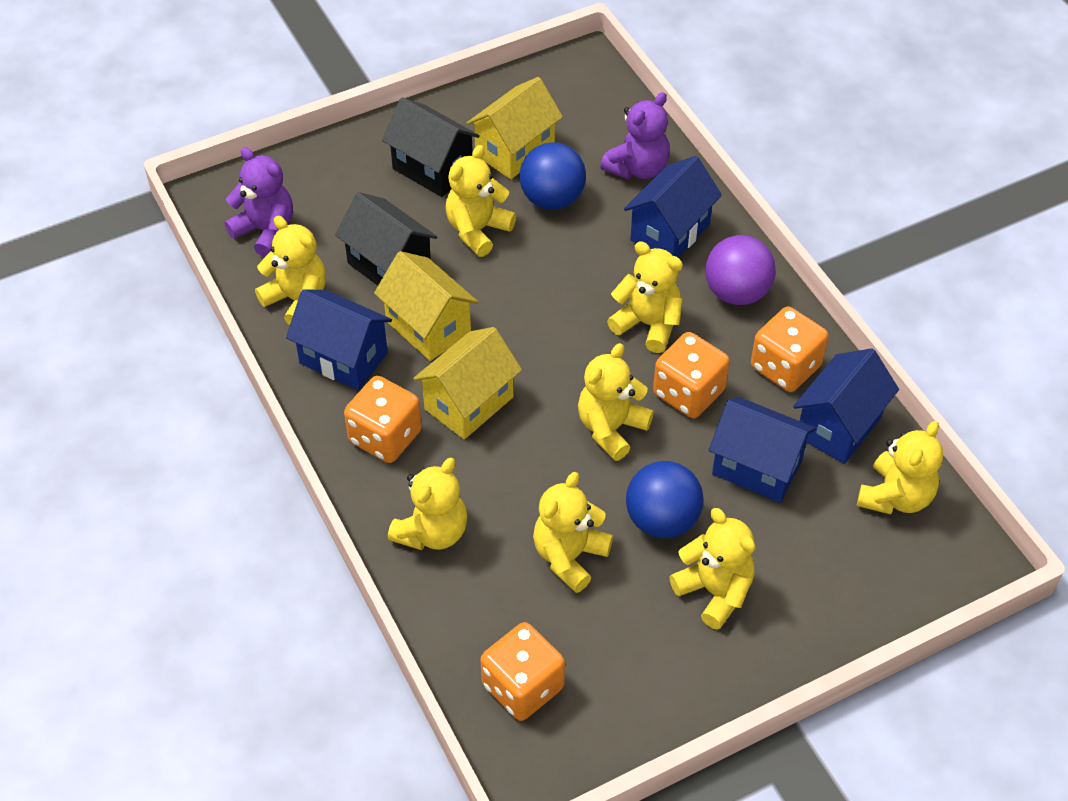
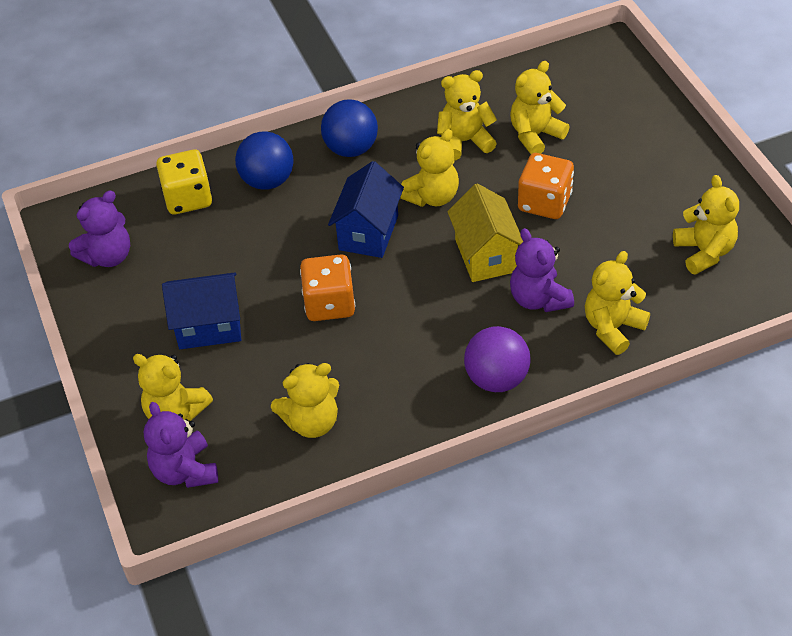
black house: [335,192,437,286] [382,97,480,197] = 2 -> none = 0
blue house: [286,289,392,390] [624,156,722,257] [709,397,816,503] [793,348,899,464] = 4 -> [162,272,241,349] [328,161,404,258] = 2
orange dice: [344,376,422,463] [481,622,565,721] [653,332,730,418] [751,307,829,392] = 4 -> [300,254,355,321] [518,153,574,219] = 2
purple teddy bear: [224,147,293,257] [600,92,670,179] = 2 -> [69,190,130,267] [144,402,218,488] [510,228,574,312] = 3
yellow dice: none = 0 -> [156,149,212,215] = 1
yellow house: [374,251,478,361] [413,327,522,439] [467,77,563,179] = 3 -> [447,183,523,282] = 1
yellow teddy bear: [255,216,326,325] [388,458,467,550] [446,145,516,257] [533,472,613,593] [578,343,654,461] [607,241,683,353] [669,508,755,630] [857,421,943,514] = 8 -> [133,354,213,421] [271,363,339,438] [400,129,459,207] [437,70,497,160] [510,61,569,154] [585,251,650,355] [673,175,739,275] = 7

